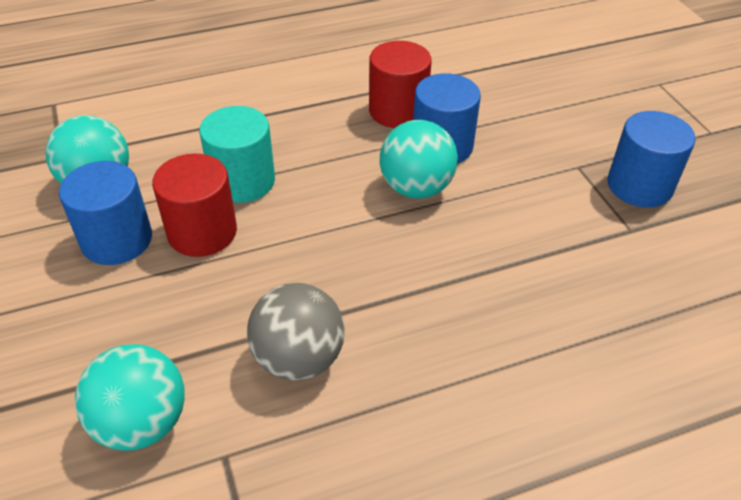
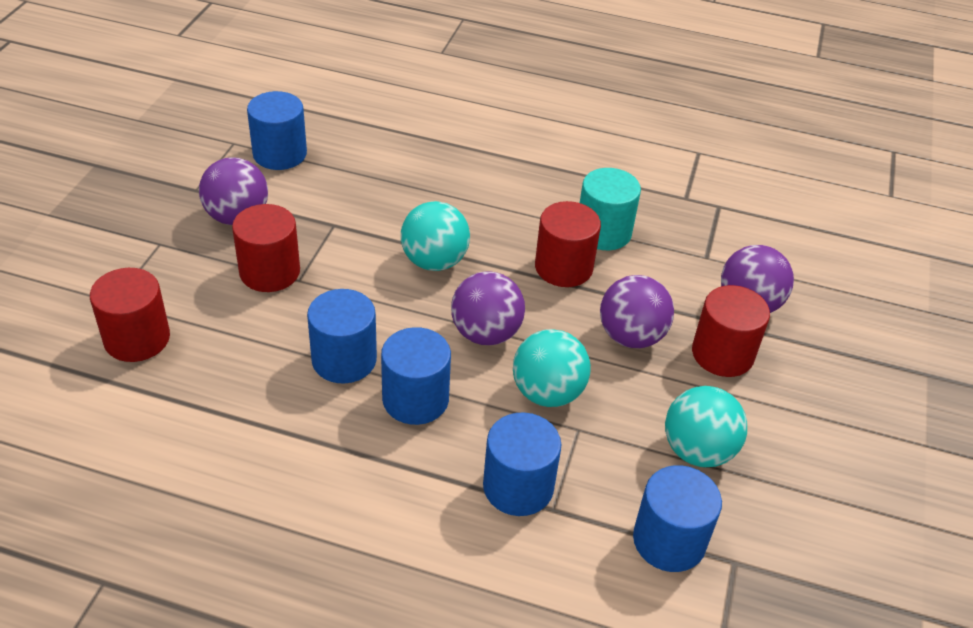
blue cylinder: [59,161,152,265] [413,73,481,164] [607,111,696,208] = 3 -> [247,91,307,170] [307,289,377,383] [381,327,451,425] [483,413,561,516] [633,465,722,572] = 5
grey ball: [247,283,345,381] = 1 -> none = 0
purple ball: none = 0 -> [199,157,268,225] [451,271,525,345] [600,275,674,348] [721,245,794,313] = 4
red cylinder: [152,154,237,257] [369,41,432,128] = 2 -> [90,268,170,362] [232,204,300,292] [535,201,601,287] [692,285,770,377] = 4

